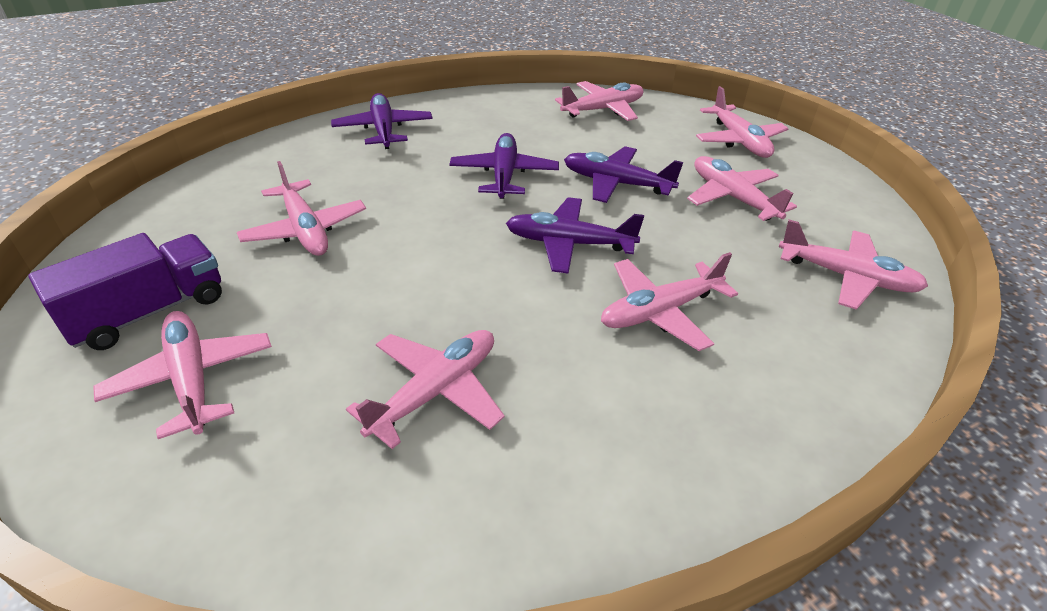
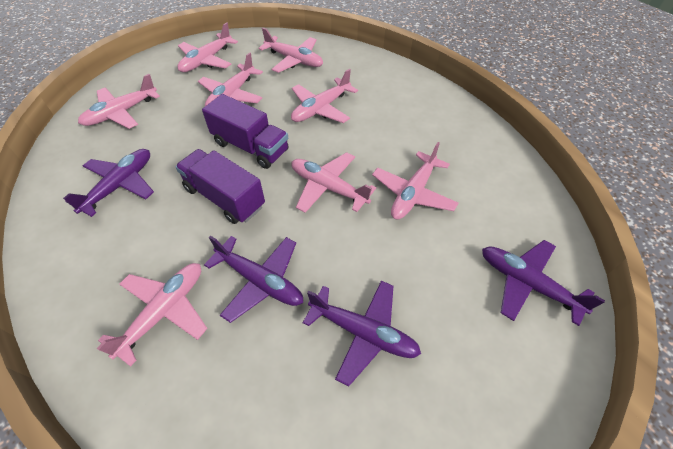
purple truck: [28,233,222,350] = 1 -> [175,149,265,224] [202,94,289,169] = 2

